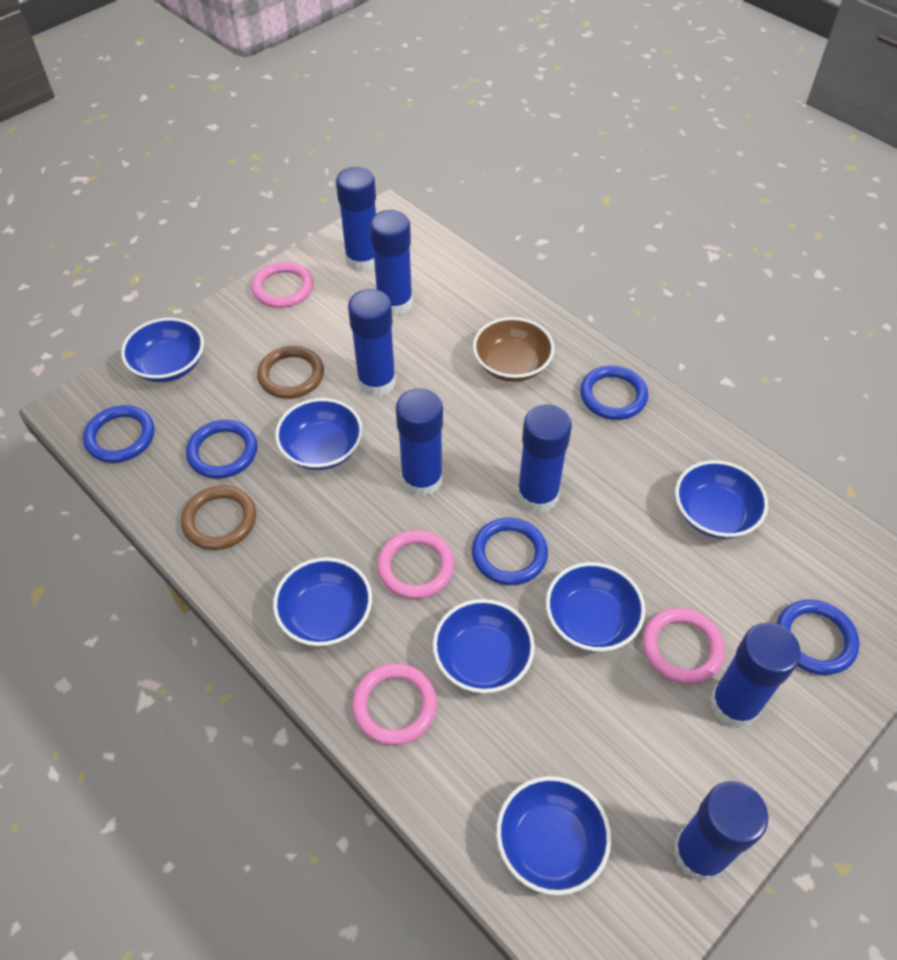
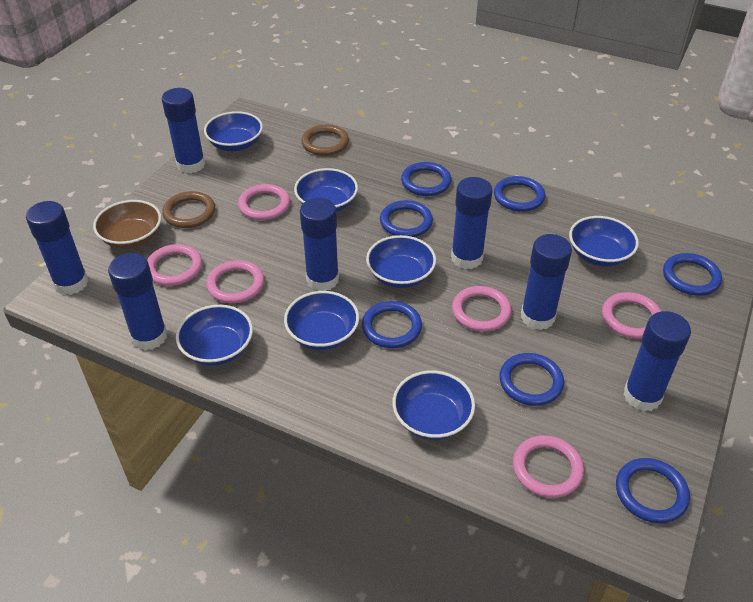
blue ring: [83,405,154,463] [186,420,257,479] [472,518,548,585] [580,366,648,420] [777,600,859,675] = 5 -> [362,301,422,348] [380,200,433,237] [401,162,451,196] [494,176,546,212] [499,353,564,406] [616,458,690,523] [663,253,722,296] = 7
pink ring: [251,262,313,308] [352,663,437,745] [377,530,455,599] [643,608,725,684] = 4 -> [147,244,202,286] [206,260,264,303] [238,184,290,220] [452,286,511,332] [513,435,584,498] [602,292,661,339] = 6

